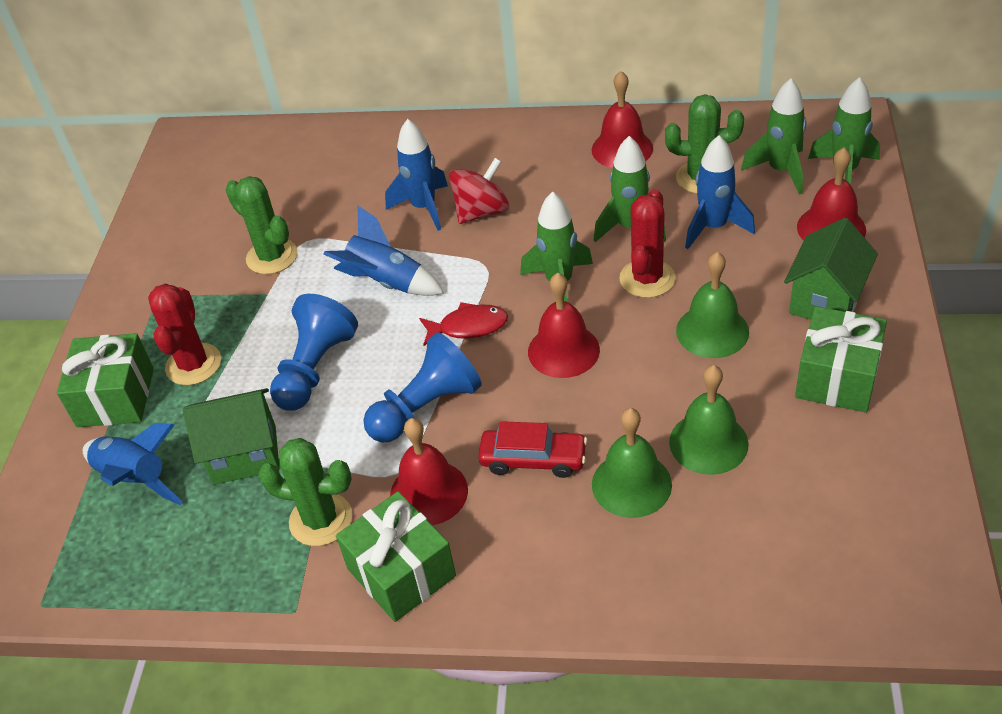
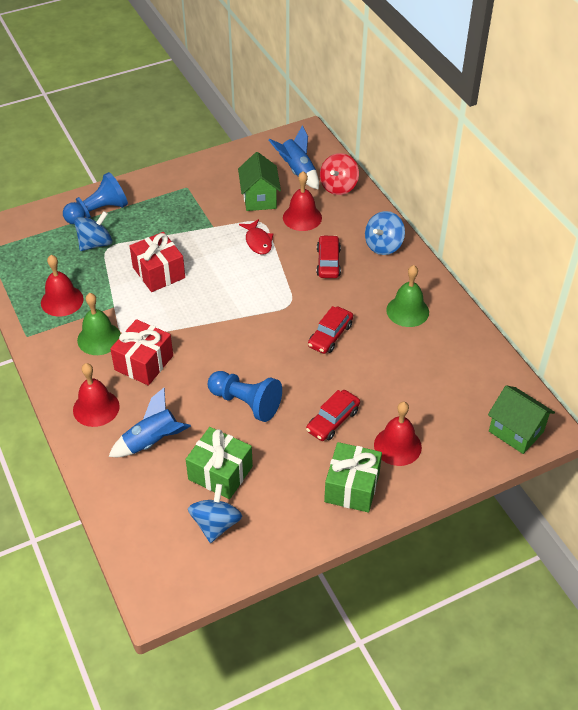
blue rocket: [83,423,183,505] [323,205,444,296] [385,119,448,231] [685,135,755,249] = 4 -> [108,387,191,457] [269,125,319,190] = 2
blue spinning top: none = 0 -> [74,211,112,251] [188,484,242,543] [365,211,405,255] = 3
green bell: [592,408,672,518] [669,365,749,475] [676,252,749,358] = 3 -> [77,293,121,355] [386,265,429,327] = 2
green cactus: [226,176,298,274] [259,438,352,546] [665,94,744,194] = 3 -> none = 0
green gift: [57,333,154,427] [336,491,456,622] [795,306,887,413] = 3 -> [186,427,253,499] [324,442,382,513] = 2
green rocket: [520,191,593,302] [594,136,666,242] [741,78,806,195] [808,77,880,184] = 4 -> none = 0
red cactus: [148,284,221,385] [619,189,675,298] = 2 -> none = 0
red car: [478,421,587,478] = 1 -> [306,390,360,441] [308,306,353,354] [316,235,341,278] = 3
red gift: none = 0 -> [110,319,173,386] [129,232,185,292] = 2

